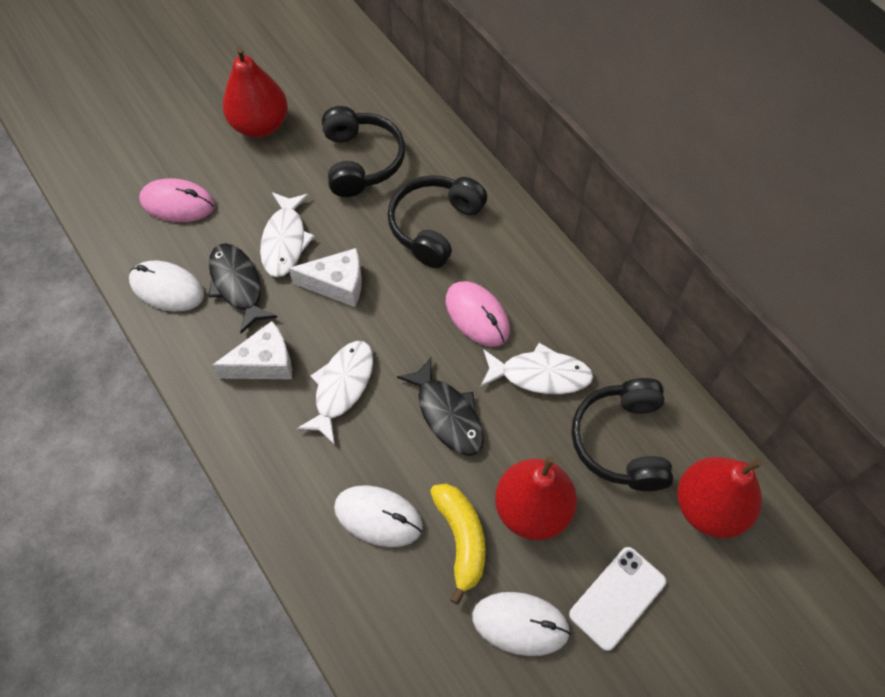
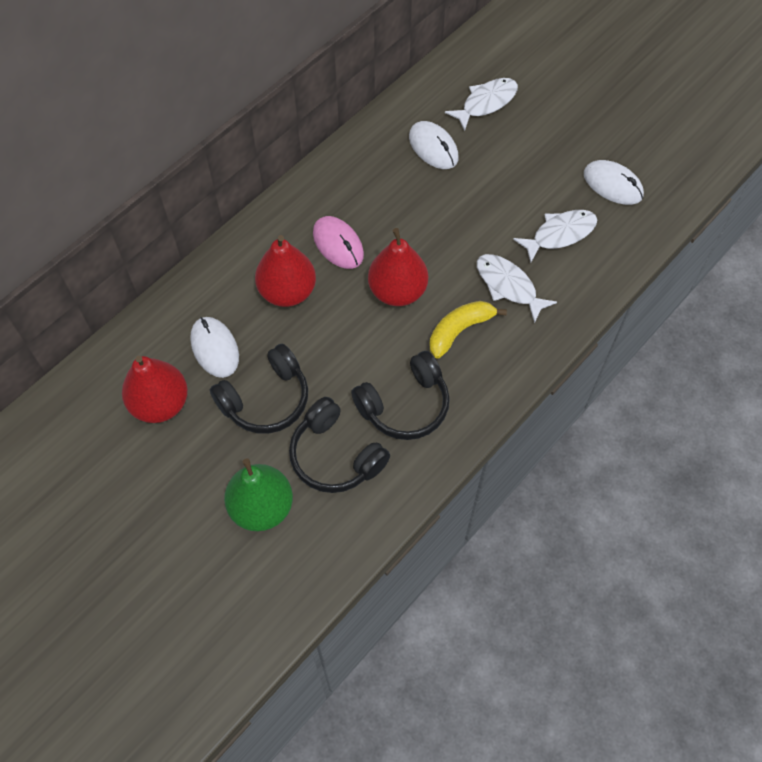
black fish: [208,243,277,334] [397,357,484,456] = 2 -> none = 0
green pear: none = 0 -> [224,458,293,531] = 1
pink mouse: [139,178,215,222] [446,281,510,347] = 2 -> [313,216,364,269] = 1
white cheese: [212,321,292,379] [288,248,362,307] = 2 -> none = 0
white phone: [569,547,666,651] = 1 -> none = 0

